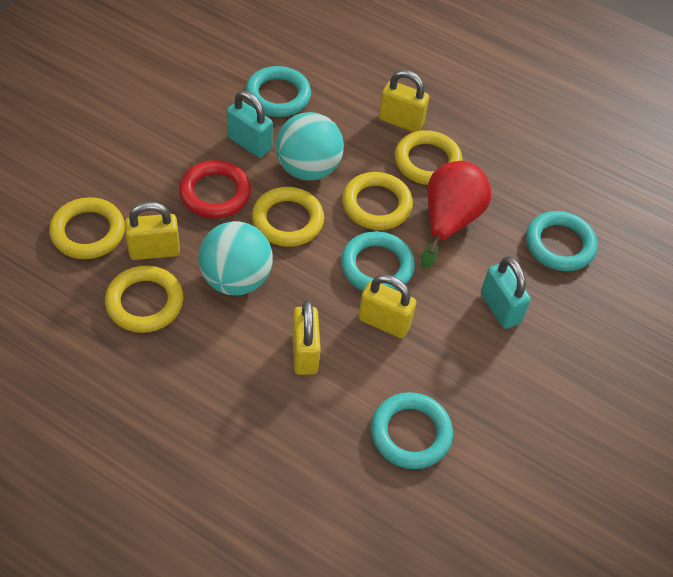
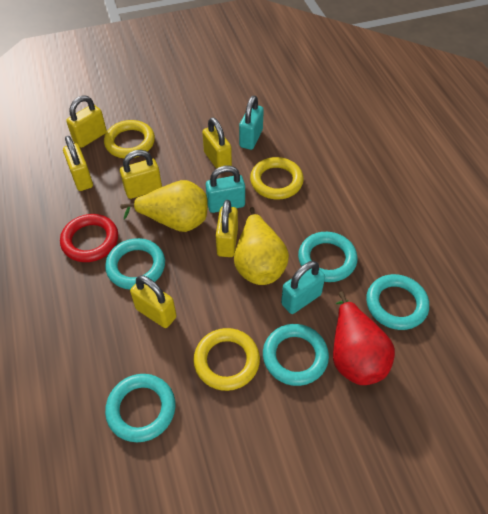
turquoise ball: [198,221,273,295] [276,112,344,181] = 2 -> none = 0
turquoise padlock: [227,91,273,158] [481,256,531,329] = 2 -> [206,165,245,213] [239,95,264,150] [281,261,325,314] = 3
turquoise ring: [245,66,311,117] [341,231,415,291] [371,392,453,469] [526,211,598,271] = 4 -> [105,238,165,290] [105,374,176,442] [263,324,329,386] [298,232,358,282] [366,274,429,330] = 5
yellow padlock: [125,202,180,260] [292,301,321,375] [358,274,416,338] [379,70,429,132] = 4 -> [63,136,93,191] [66,95,107,148] [120,150,162,199] [130,275,177,328] [202,117,232,169] [216,200,238,257] = 6
yellow pear: none = 0 -> [120,180,208,232] [234,207,289,285] = 2
yellow ring: [49,197,125,259] [105,265,184,333] [252,187,324,247] [342,172,413,230] [394,130,463,185] = 5 -> [104,120,155,158] [193,328,260,391] [250,157,304,199] = 3

